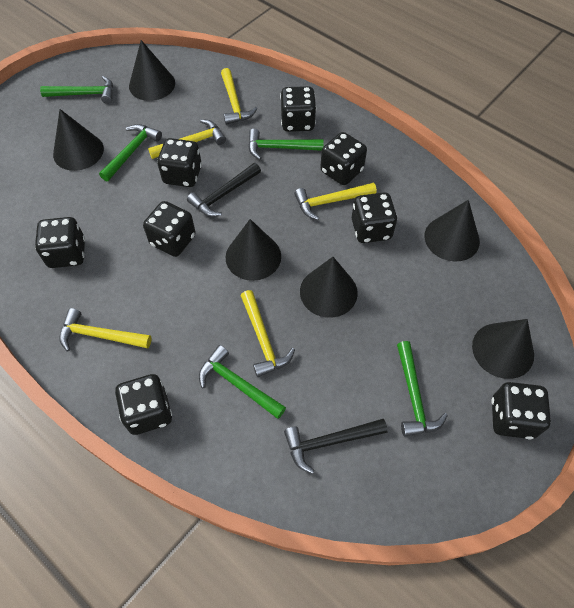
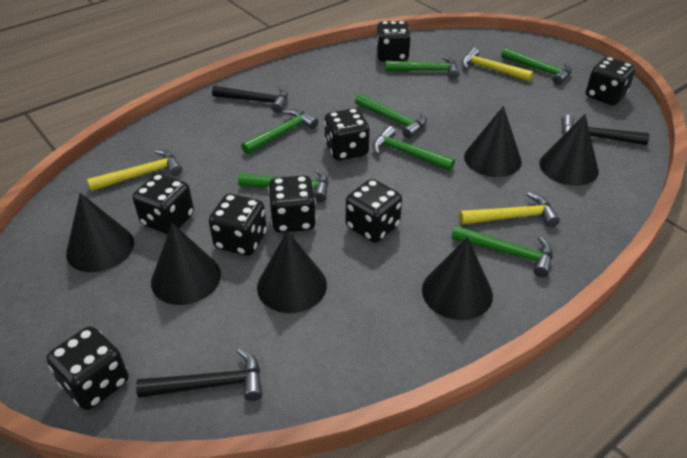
black hammer: [187,163,261,217] [284,419,388,474] = 2 -> [136,348,262,401] [212,86,288,113] [561,115,649,145] = 3
green hammer: [40,76,113,104] [99,124,162,181] [199,345,286,419] [248,129,324,160] [397,341,448,436] = 5 -> [238,169,329,202] [241,109,319,154] [355,94,427,138] [372,126,455,171] [386,56,459,79] [452,225,553,278] [501,48,572,85] = 7
yellow hammer: [59,308,152,351] [148,119,226,159] [221,68,258,125] [241,290,295,377] [294,183,377,220] = 5 -> [87,150,182,191] [459,192,560,227] [461,47,533,82] = 3

